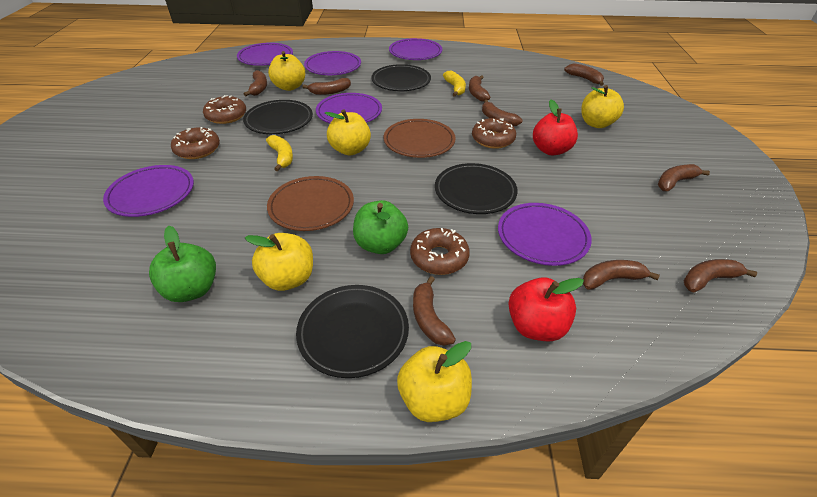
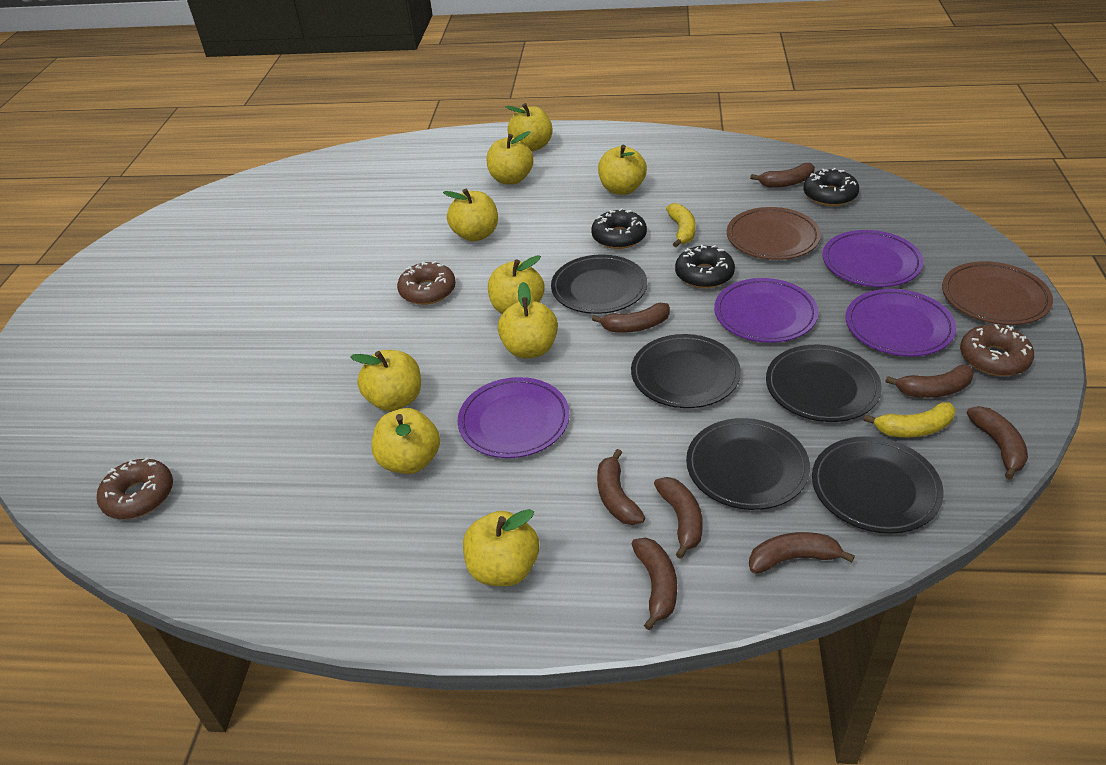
black donut: none = 0 -> [591,208,647,249] [675,245,735,288] [803,168,859,206] = 3
black plate: [243,100,313,134] [296,285,409,378] [371,64,431,91] [435,163,518,214] = 4 -> [551,254,647,314] [631,334,741,408] [686,418,810,510] [766,345,882,422] [812,436,944,534] = 5
brown banana: [244,70,267,96] [303,78,351,95] [413,276,456,346] [469,75,490,102] [482,100,523,127] [564,63,604,86] [583,260,660,290] [658,164,710,191] [684,259,757,292] = 9 -> [592,303,670,332] [597,449,645,525] [632,538,677,630] [654,477,703,559] [749,532,855,573] [750,163,815,188] [885,365,974,398] [967,406,1028,479] = 8
brown donut: [171,127,220,159] [203,95,246,124] [410,228,470,275] [472,118,516,149] = 4 -> [97,457,173,519] [397,261,456,305] [960,324,1034,376] = 3
green apple: [149,226,216,302] [353,200,408,254] = 2 -> none = 0
purple plate: [103,165,194,217] [237,43,293,66] [304,51,361,75] [316,93,382,123] [389,38,442,60] [498,203,592,266] = 6 -> [458,377,570,458] [714,278,819,343] [822,230,923,287] [846,289,956,356] = 4
red apple: [509,277,584,342] [533,99,578,155] = 2 -> none = 0
yellow apple: [245,233,313,291] [268,51,305,91] [325,109,371,156] [397,341,472,422] [581,85,624,128] = 5 -> [350,350,421,411] [372,408,440,474] [443,189,498,241] [463,509,539,586] [487,131,534,184] [488,255,544,314] [498,282,558,358] [506,103,553,151] [598,145,647,195] = 9

